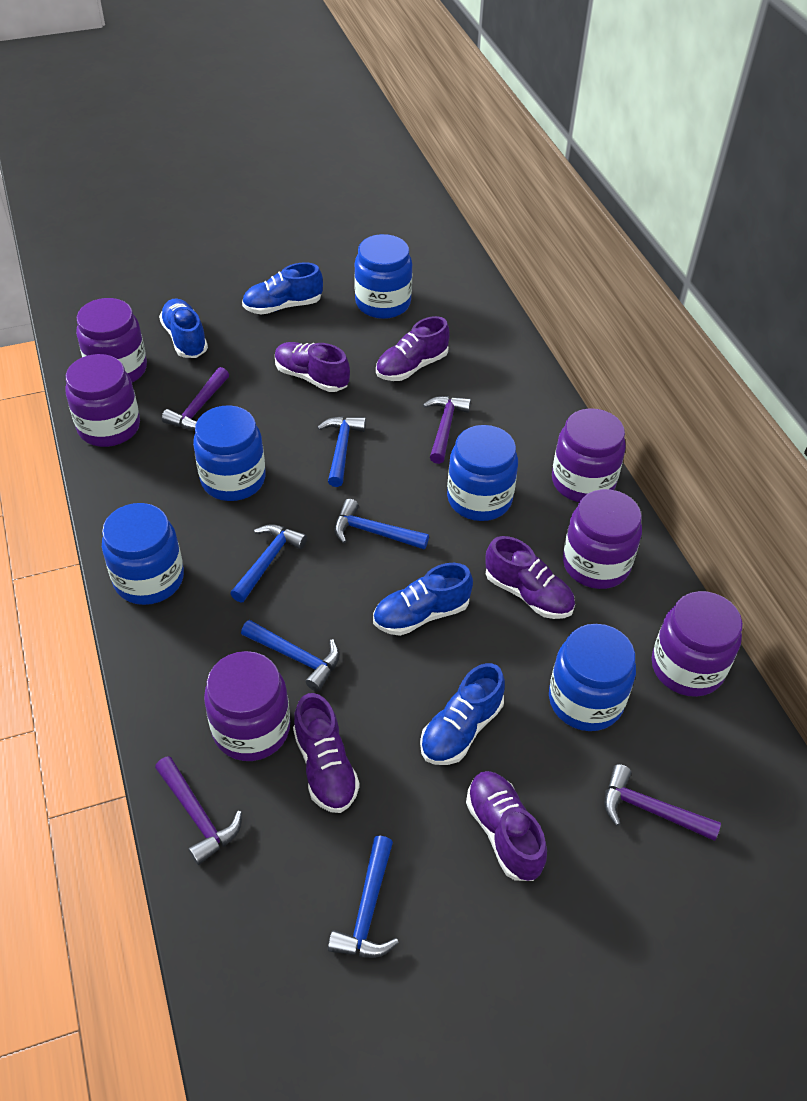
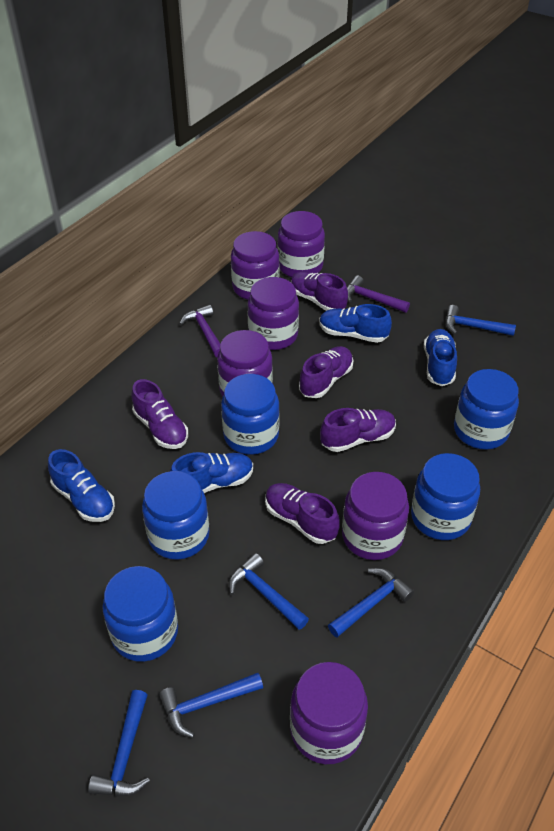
purple hammer: [155,756,242,865] [162,367,229,430] [423,396,471,464] [604,764,721,841] = 4 -> [180,305,220,357] [347,275,410,313] = 2

